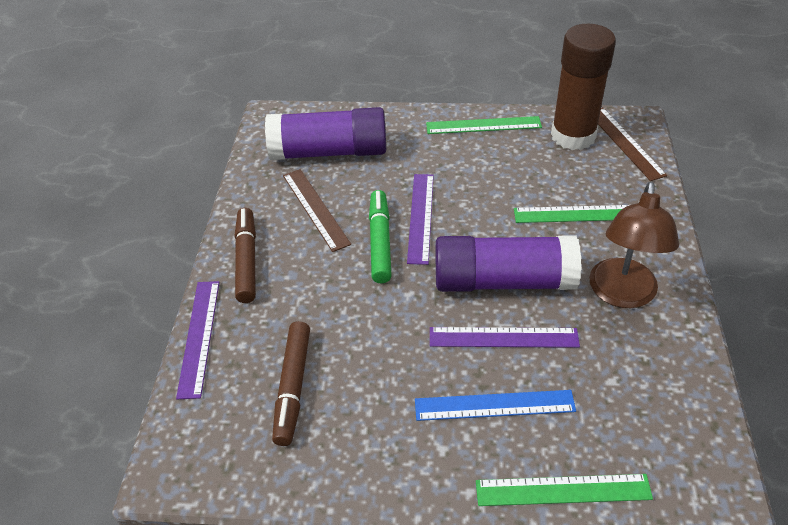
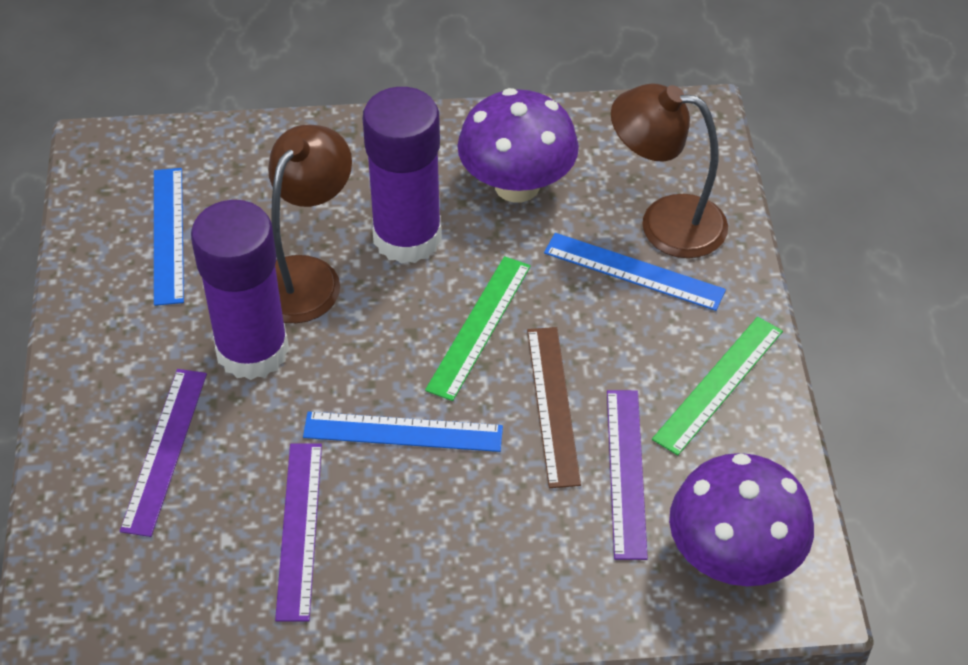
blue ruler: [415,390,576,421] = 1 -> [154,168,184,306] [303,411,503,452] [544,233,726,311] = 3
brown glue stick: [551,24,616,150] = 1 -> none = 0
brown lamp: [589,182,679,308] = 1 -> [268,125,352,323] [611,83,728,258] = 2
brown marker: [235,208,256,303] [272,321,310,446] = 2 -> none = 0
brown ruler: [283,169,351,252] [598,107,667,181] = 2 -> [527,327,581,488] = 1
green marker: [369,190,392,283] = 1 -> none = 0
green ruler: [426,116,542,134] [476,474,653,506] [514,205,629,223] = 3 -> [425,256,531,401] [652,317,783,455] = 2
purple mushroom: none = 0 -> [457,88,579,203] [669,453,814,586] = 2

